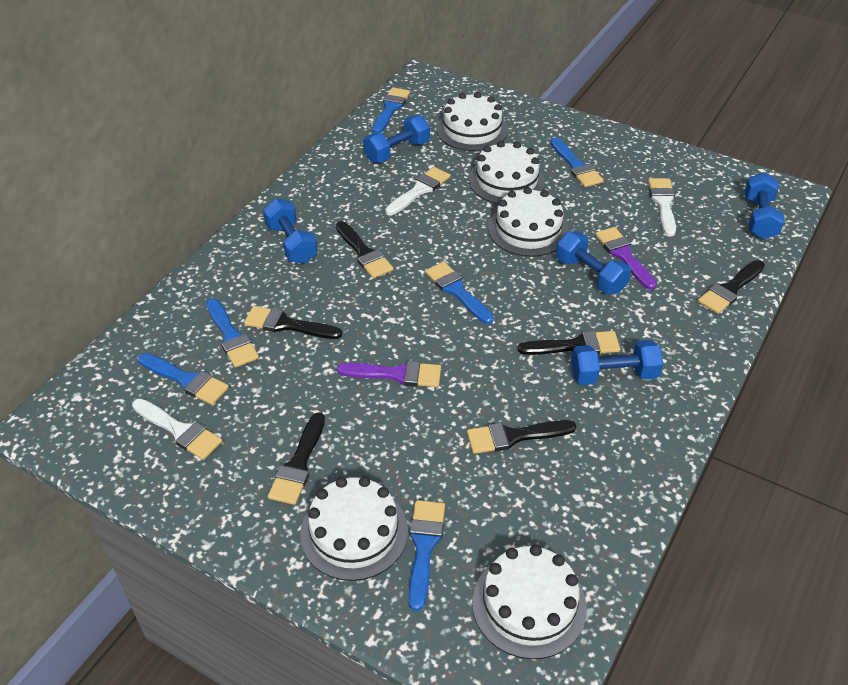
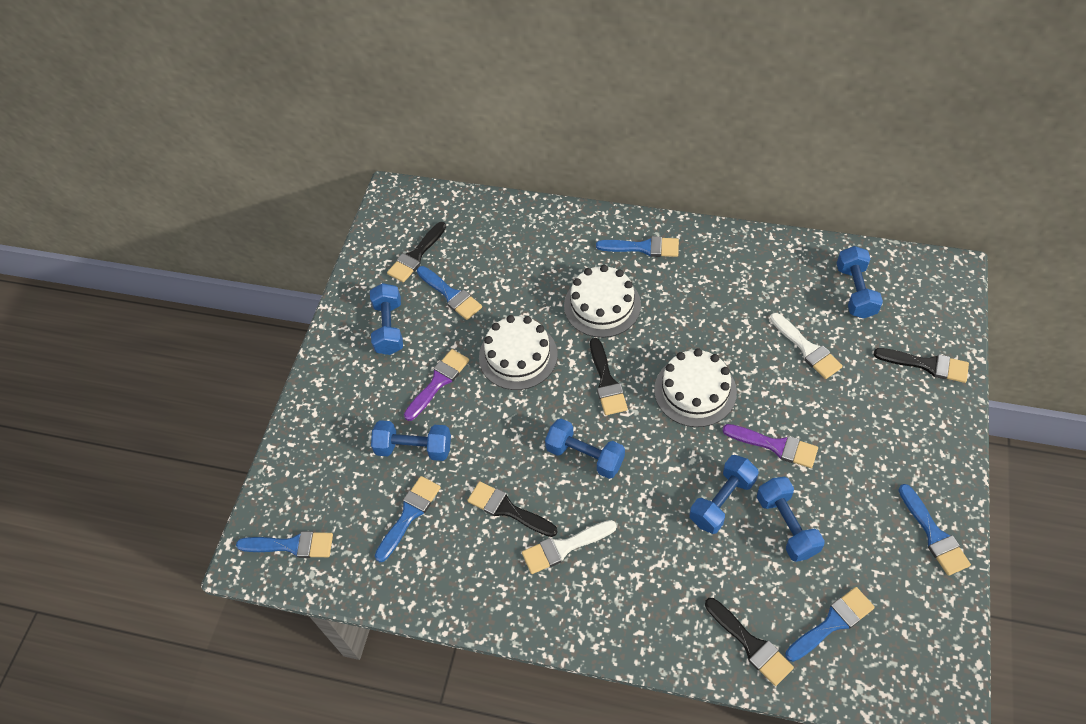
black brush: [244,306,342,339] [268,412,325,505] [336,221,394,279] [467,420,576,454] [518,331,620,355] [698,260,765,314] = 6 -> [387,222,446,282] [467,481,557,537] [590,338,628,415] [705,598,794,686] [873,348,969,383] = 5
blue dumbbell: [263,198,318,264] [363,115,430,163] [556,231,631,294] [571,340,663,385] [744,172,785,239] = 5 -> [370,283,403,355] [371,420,451,461] [545,419,625,479] [689,455,759,534] [757,477,825,562] [837,246,883,318] = 6
white brush: [132,398,222,460] [385,167,450,215] [648,178,676,237] = 3 -> [522,520,617,574] [770,313,843,379] = 2
white cake: [300,476,408,581] [436,92,508,151] [469,141,545,204] [472,545,587,659] [488,187,569,257] = 5 -> [479,315,558,390] [564,265,641,338] [654,348,737,427] = 3

